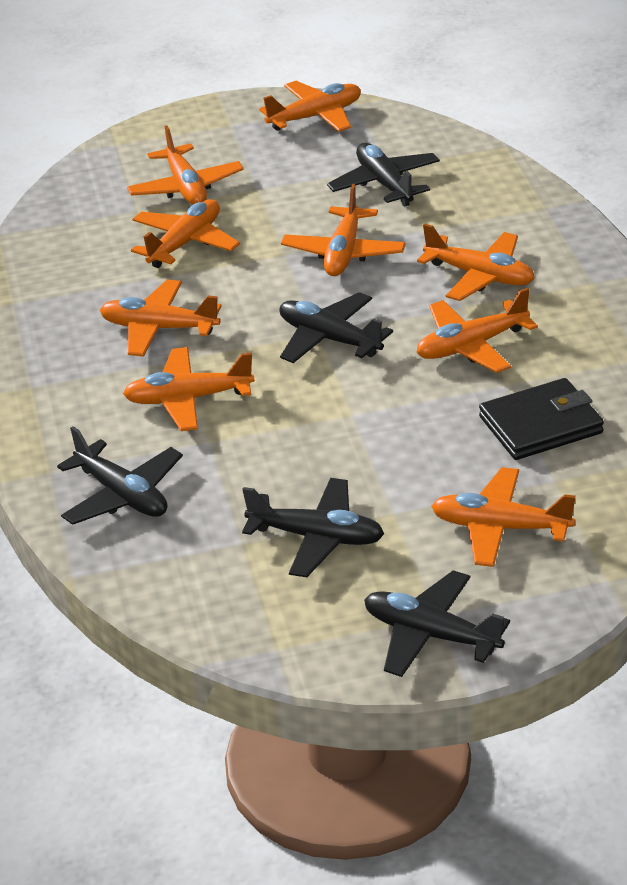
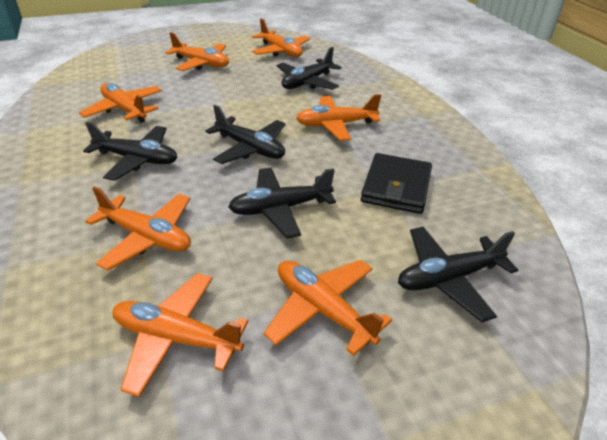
orange plane: [100,280,222,357] [123,347,255,431] [127,125,244,205] [131,199,240,268] [259,81,361,132] [281,184,406,276] [416,288,538,373] [417,224,535,301] [431,467,576,567] = 9 -> [79,83,162,123] [85,186,191,270] [112,273,249,397] [165,32,229,71] [252,19,310,57] [263,260,392,356] [296,94,381,141] = 7

